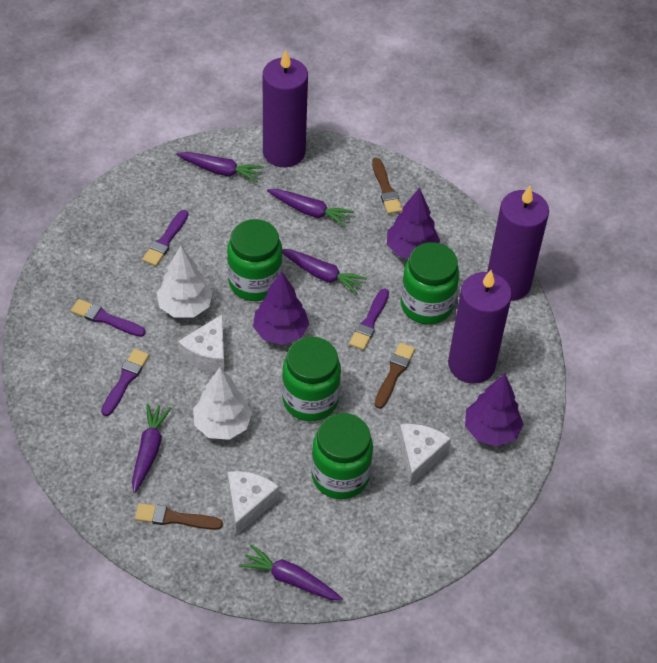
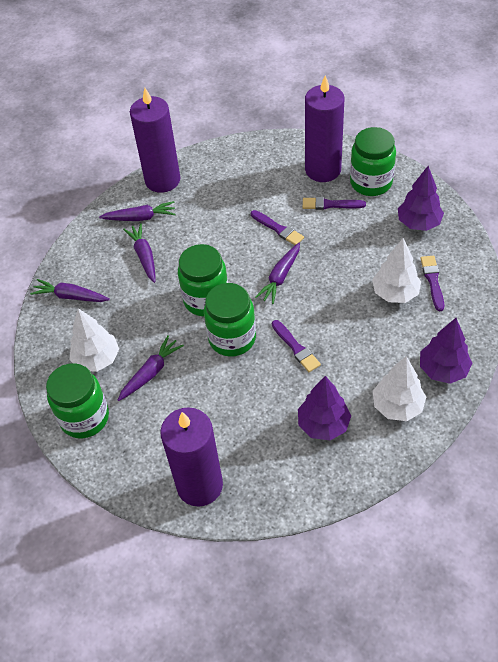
brown brush: [135,503,223,530] [372,158,403,214] [374,343,415,409] = 3 -> none = 0
white cheese: [178,315,224,372] [228,471,279,536] [398,424,451,486] = 3 -> none = 0
white tree: [157,246,212,318] [193,367,252,440] = 2 -> [69,308,119,372] [372,238,421,303] [373,356,426,421] = 3

